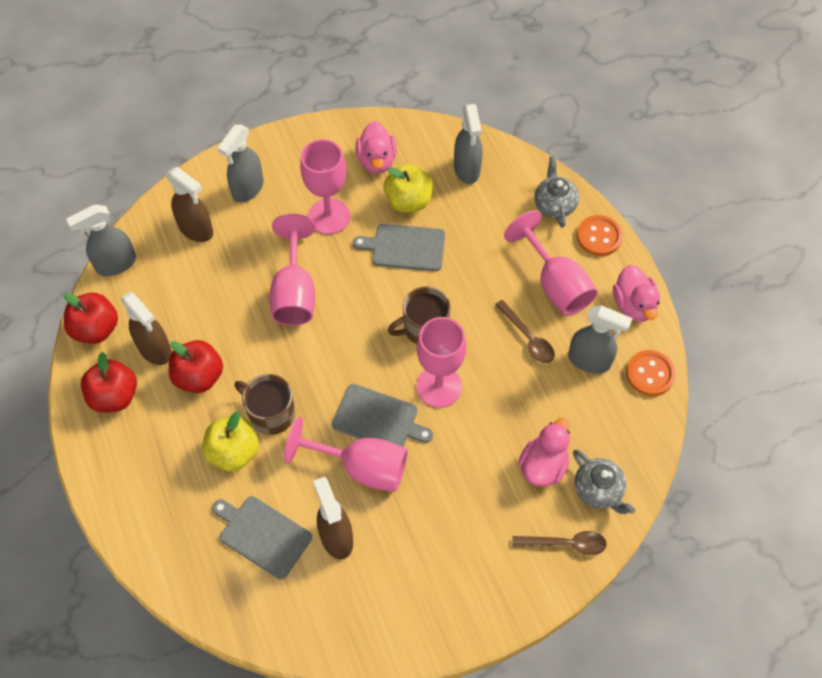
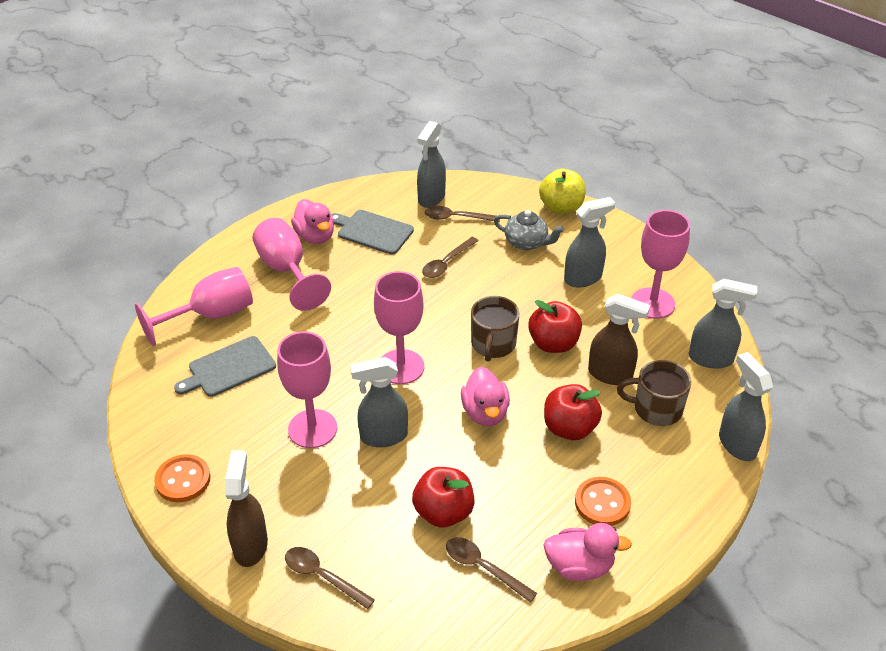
brown spoon: [495,300,555,363] [513,531,607,555] = 2 -> [285,547,375,609] [422,237,479,278] [424,206,500,222] [446,537,537,603] = 4
brown spray bottle: [121,291,172,365] [166,167,213,242] [313,477,353,559] = 3 -> [225,450,268,567] [588,294,650,385] = 2
grey cutting board: [212,496,312,579] [332,384,433,447] [353,224,445,271] = 3 -> [174,336,276,397] [332,210,414,254] = 2
grey spray bottle: [66,204,136,276] [217,124,264,203] [454,104,482,184] [568,305,633,374] = 4 -> [350,357,408,447] [417,121,446,208] [564,197,616,288] [689,279,757,369] [719,352,773,461] = 5
grey teapot: [534,156,579,228] [573,450,635,514] = 2 -> [494,210,564,250] = 1
yellow apple: [202,411,259,472] [384,164,433,213] = 2 -> [539,169,586,214] = 1

